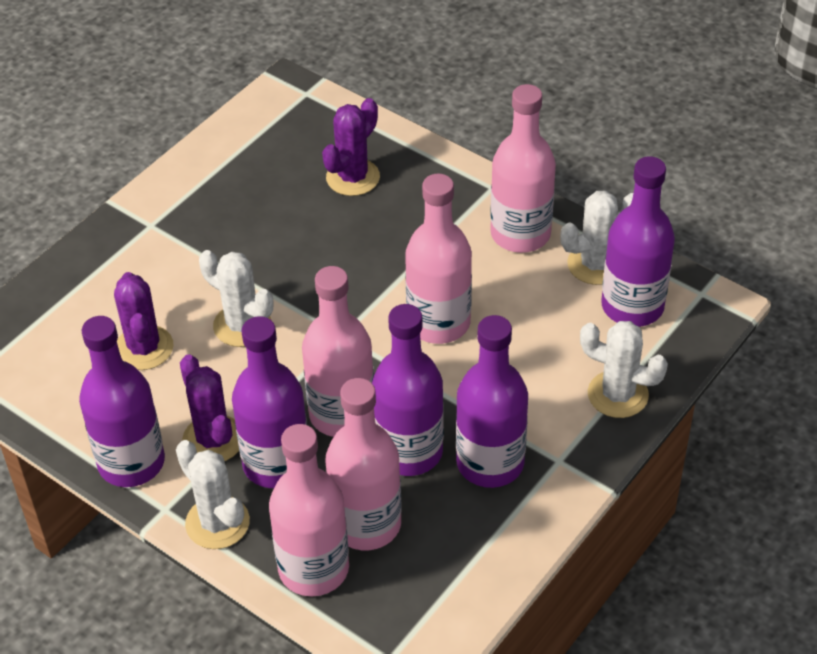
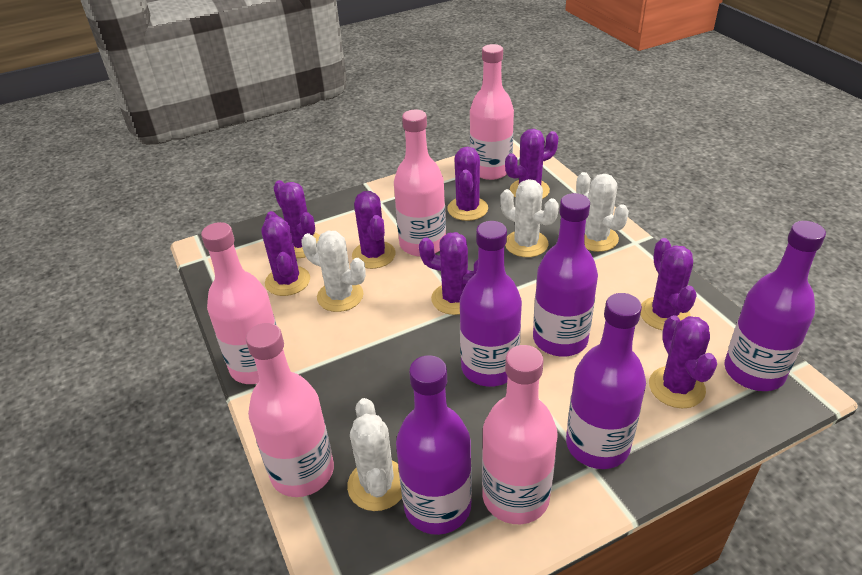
purple cactus: [114,272,174,370] [180,354,239,461] [322,98,380,196] = 3 -> [261,211,310,296] [273,180,320,258] [352,191,396,269] [419,232,478,315] [447,147,488,221] [505,129,558,199] [640,238,697,330] [649,315,717,408] = 8

